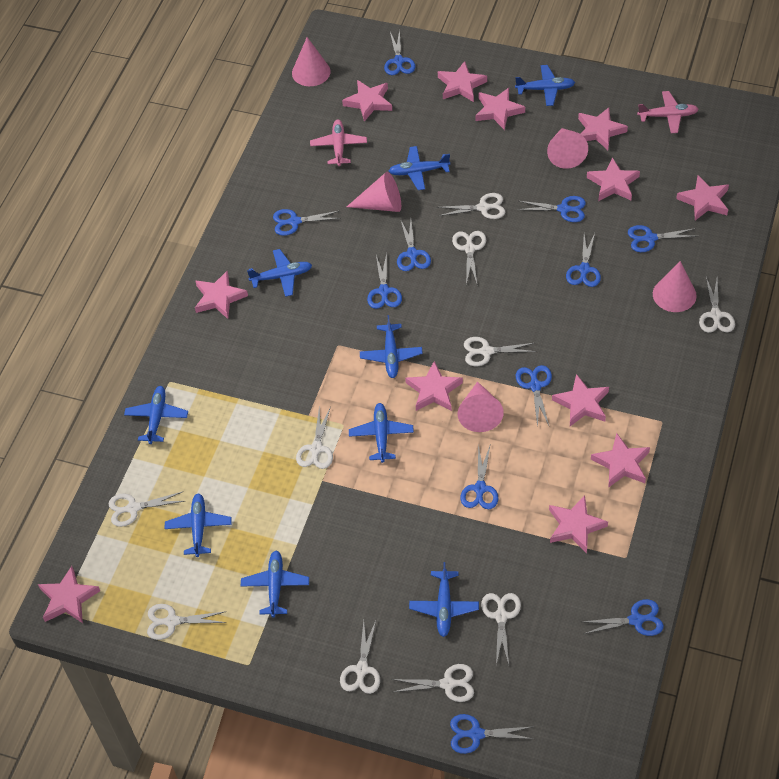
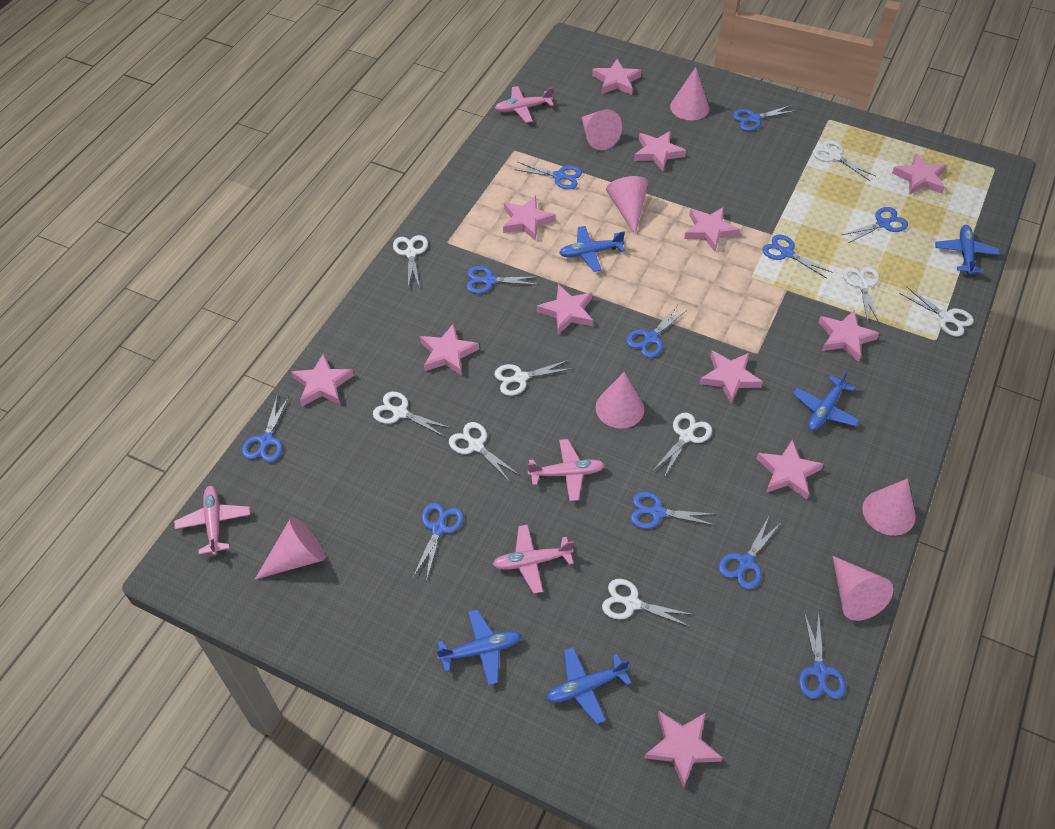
blue plane: [124,386,188,444] [165,493,231,557] [241,550,309,618] [247,249,312,297] [349,403,414,463] [360,315,423,378] [389,146,450,190] [409,562,479,637] [515,65,575,106] = 9 -> [436,610,522,685] [546,647,631,724] [559,226,625,272] [793,371,860,431] [935,225,1000,275] = 5
pink cone: [292,37,330,86] [347,172,401,212] [458,382,504,432] [547,128,588,169] [653,261,697,312] = 5 -> [255,517,325,579] [582,109,622,150] [596,372,644,428] [606,176,648,234] [670,67,709,120] [833,556,893,621] [862,478,916,536] = 7
pink plane: [310,120,367,166] [637,91,699,133] = 2 -> [174,486,250,555] [492,524,574,594] [495,86,554,123] [528,439,605,501] = 4
white scissors: [108,491,184,527] [147,604,227,640] [296,406,333,469] [340,621,380,694] [392,664,474,702] [437,193,505,219] [452,231,486,285] [464,337,537,366] [481,593,521,665] [699,277,735,333] = 10 -> [373,392,451,437] [393,235,428,288] [449,422,520,482] [494,360,573,396] [602,579,694,627] [653,412,712,477] [813,140,875,181] [843,267,879,322] [901,286,974,336] = 9

